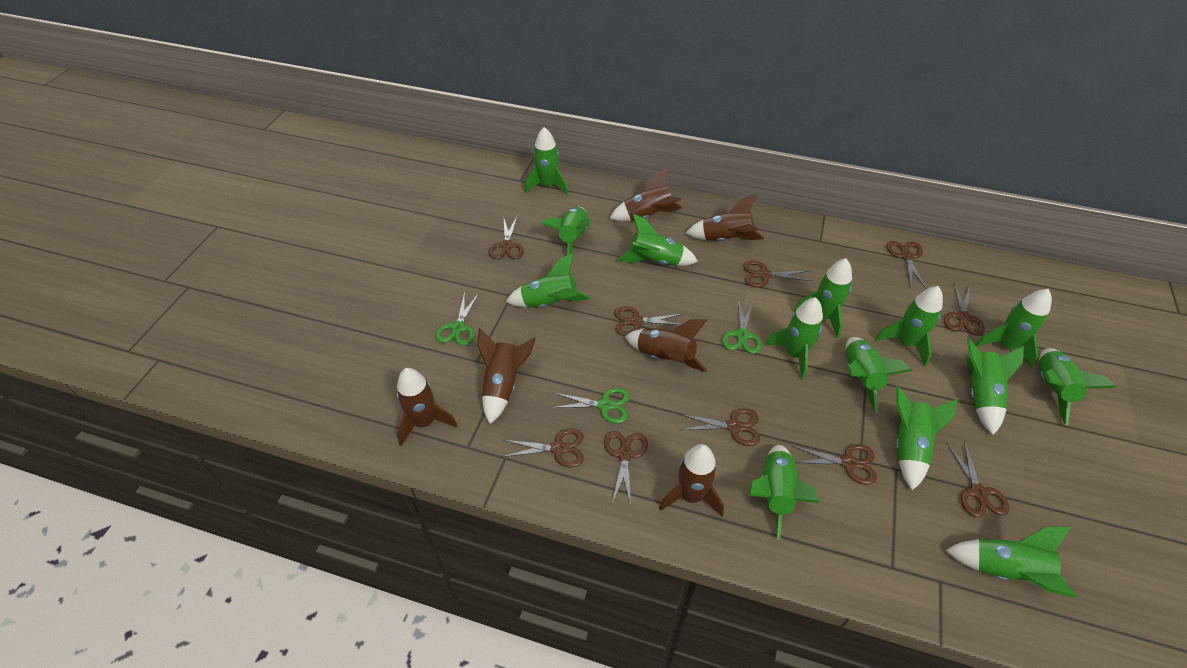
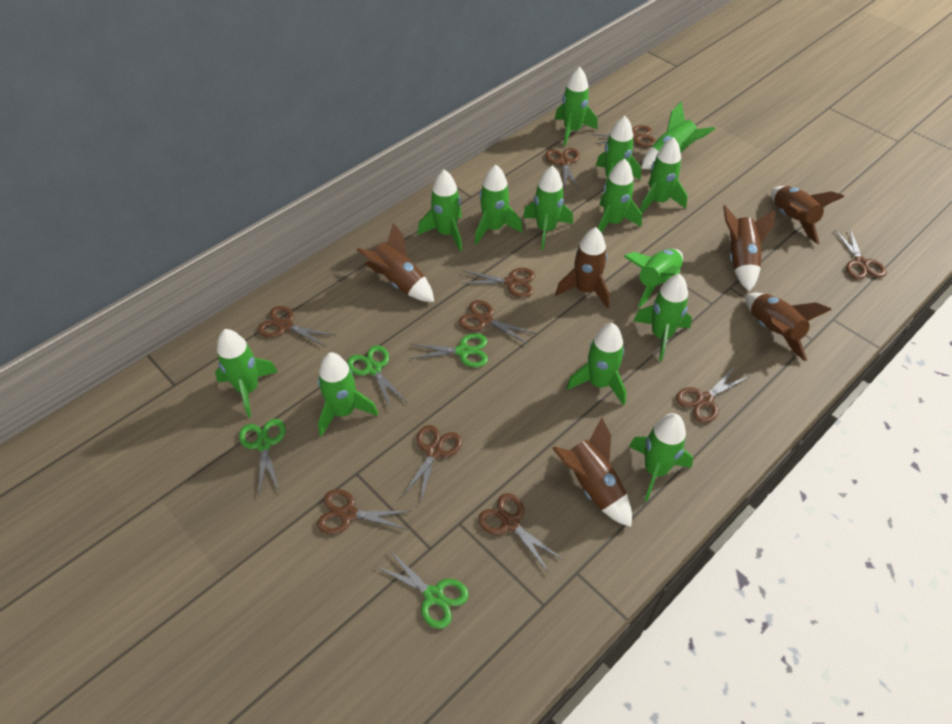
green scissors: [436,291,479,346] [551,388,630,424] [722,299,762,354] = 3 -> [239,419,286,495] [347,345,408,409] [376,551,469,629] [409,333,488,367] = 4

